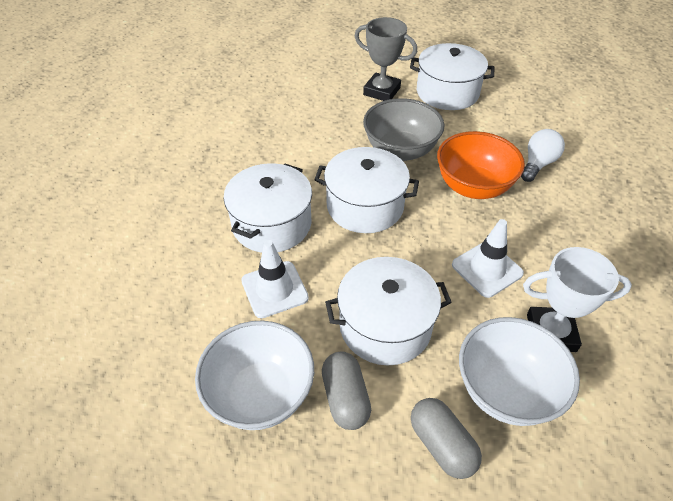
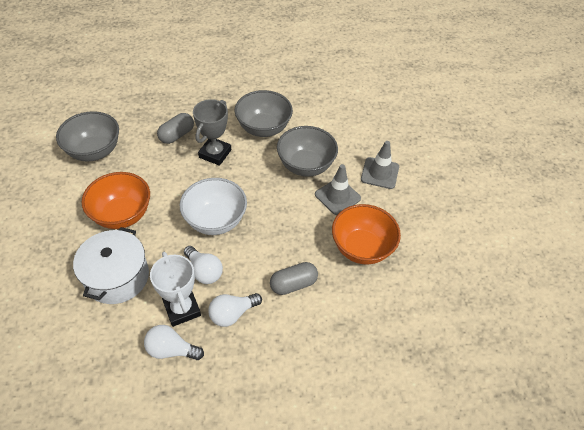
grey bowl: [363,98,445,161] = 1 -> [56,111,119,161] [235,90,293,137] [277,126,338,177] = 3
grey traffic cone: none = 0 -> [315,164,361,215] [361,141,399,189] = 2
orange bowl: [437,131,525,199] = 1 -> [82,172,150,229] [332,204,401,265] = 2
white bowl: [195,321,314,430] [459,317,580,426] = 2 -> [180,178,247,235] = 1
white light bulb: [521,129,565,182] = 1 -> [144,325,204,360] [184,246,223,284] [208,293,262,327] = 3
white pot: [223,163,312,252] [314,147,419,233] [325,257,452,365] [410,43,494,110] = 4 -> [73,227,149,304] = 1
white traffic cone: [241,240,309,318] [452,219,524,298] = 2 -> none = 0

